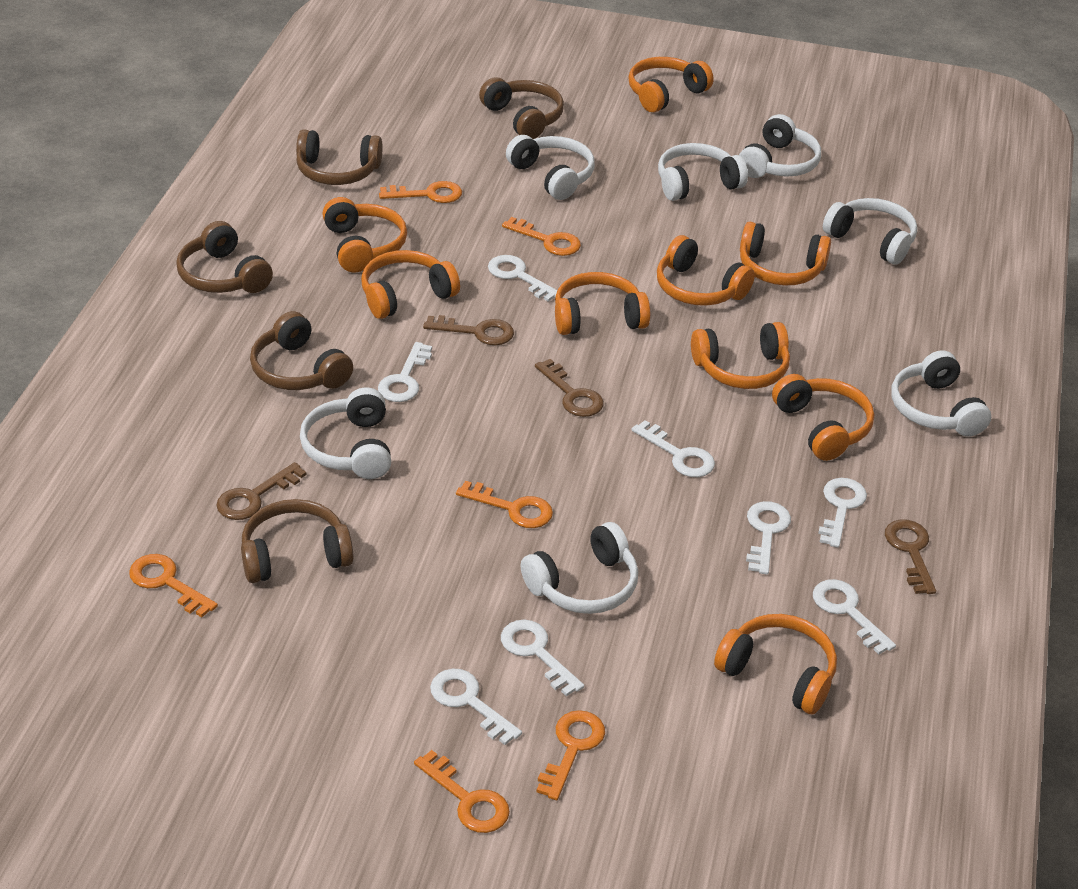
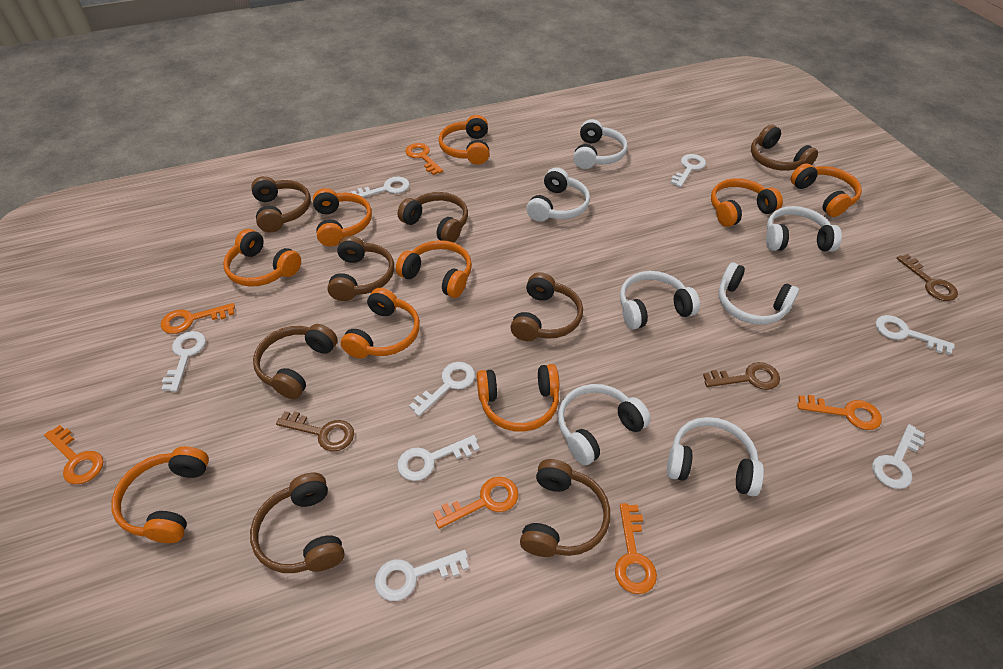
brown headphones: [176,221,273,293] [241,499,354,583] [250,311,353,390] [296,129,383,185] [479,77,564,139] = 5 -> [250,473,345,573] [251,176,311,232] [253,324,338,399] [327,236,394,301] [398,192,468,243] [510,272,583,341] [520,459,610,557] [751,124,818,171] = 8
brown key: [216,462,307,520] [423,315,514,345] [535,359,604,417] [885,519,936,594] = 4 -> [276,411,354,451] [703,362,780,390] [896,254,958,301] = 3

